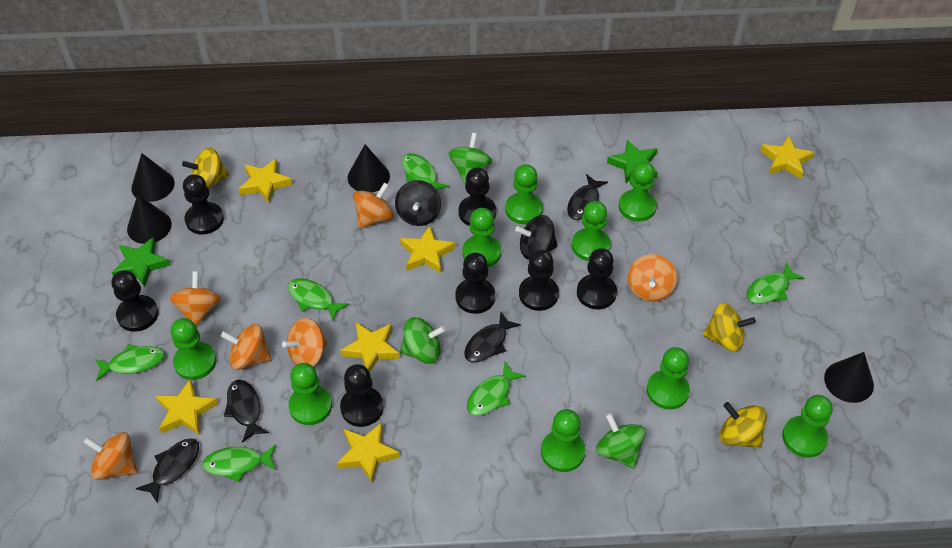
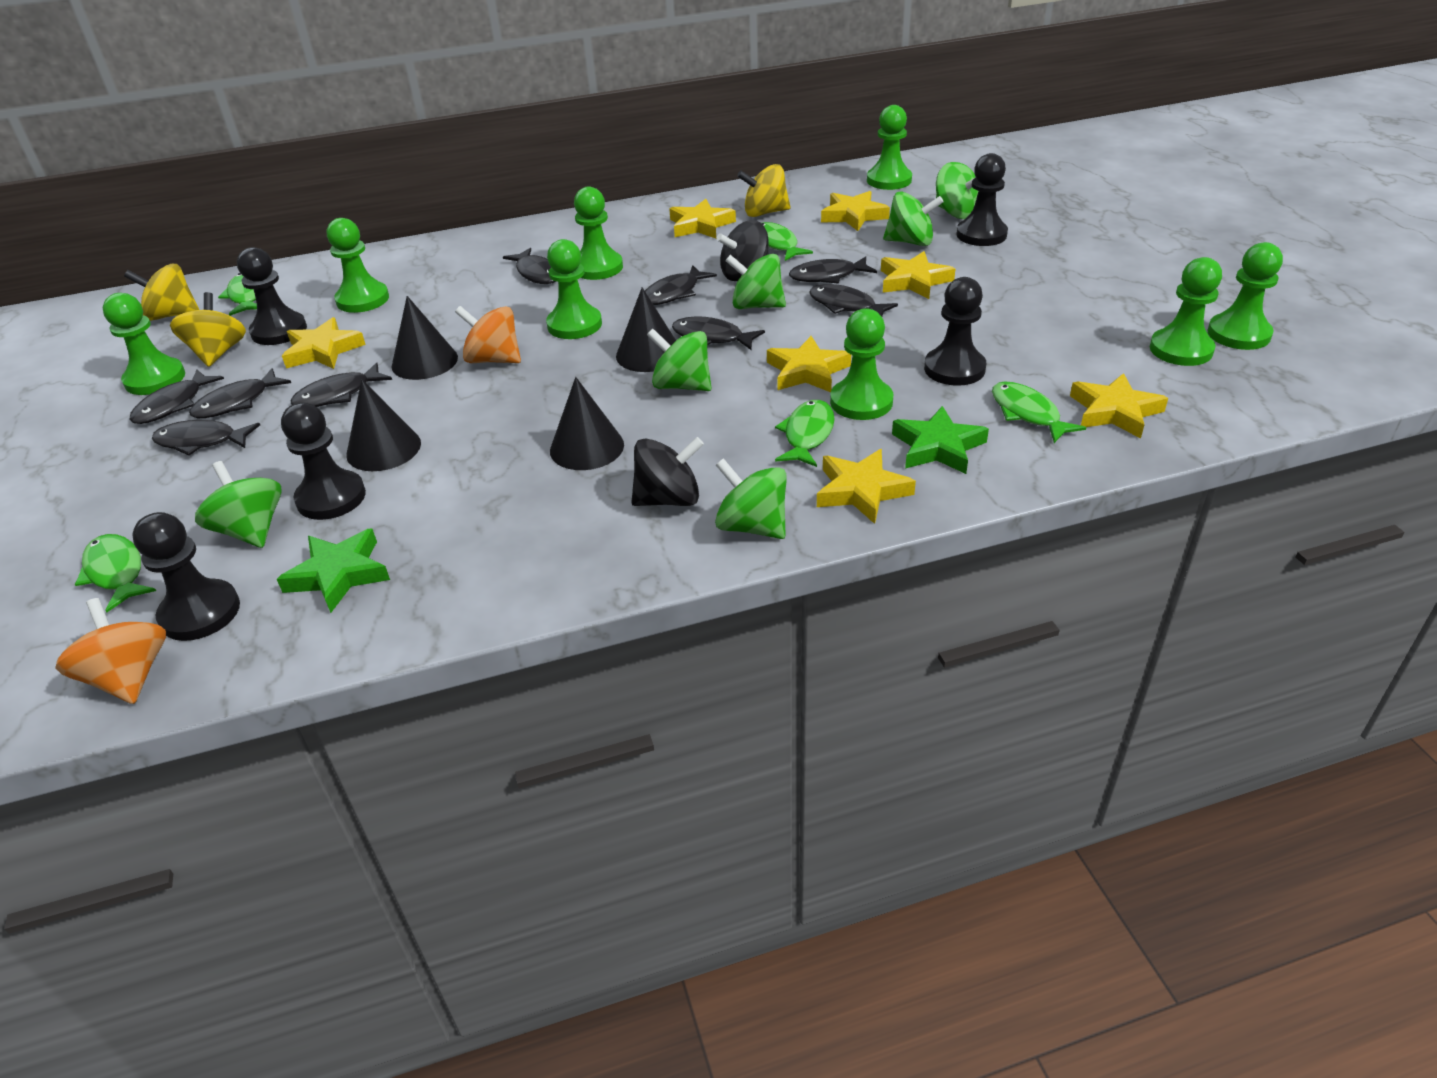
black fish: [135,438,199,503] [224,380,269,443] [464,312,521,363] [567,174,608,220] = 4 -> [129,369,224,424] [152,420,260,455] [189,368,291,418] [291,362,392,407] [503,248,556,284] [645,265,717,305] [672,316,765,350] [789,257,877,284] [809,284,898,317] = 9
black pawn: [112,270,158,332] [183,174,224,235] [340,364,384,427] [455,253,495,314] [458,167,496,226] [519,250,559,311] [577,248,617,309] = 7 -> [132,512,240,641] [237,247,307,345] [281,402,366,520] [924,277,986,386] [956,153,1008,246] = 5
green fish: [95,344,165,381] [202,444,276,482] [288,278,349,321] [402,153,449,189] [467,362,525,416] [747,262,804,304] = 6 -> [75,534,156,612] [218,273,257,316] [762,222,813,261] [775,400,835,467] [992,381,1086,443] = 5
green pawn: [171,318,216,380] [288,363,332,425] [463,208,501,268] [505,164,543,224] [541,409,585,472] [572,201,611,261] [619,162,657,222] [647,347,690,410] [782,395,833,458] = 9 -> [103,293,185,395] [327,218,389,313] [546,239,602,339] [574,186,623,280] [830,308,893,420] [867,105,912,190] [1150,257,1222,366] [1207,242,1283,350] = 8
green spinning top: [400,317,446,364] [448,133,492,183] [596,413,646,468] = 3 -> [195,461,282,548] [647,328,711,391] [715,458,787,539] [725,254,786,309] [883,191,944,246] [936,162,978,219] = 6
orange spinning top: [83,432,137,480] [170,271,221,326] [220,324,272,370] [282,318,328,366] [353,182,394,228] [628,254,677,302] = 6 -> [55,598,166,704] [455,306,521,363] = 2
yellow star: [156,379,218,435] [239,159,293,203] [336,422,400,483] [340,322,400,372] [400,226,455,273] [760,136,814,179] = 6 -> [282,317,366,369] [669,199,736,239] [767,336,851,392] [817,449,916,524] [821,191,890,231] [881,251,955,299] [1070,373,1168,439] = 7

